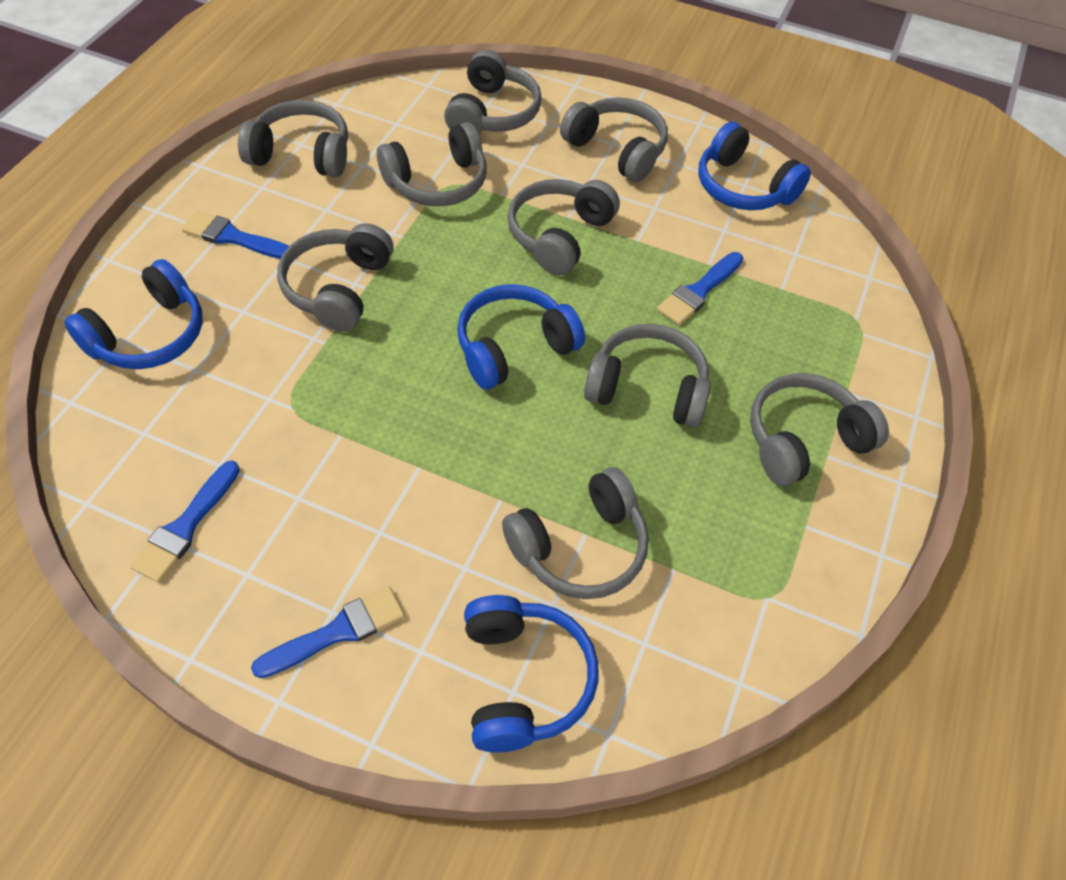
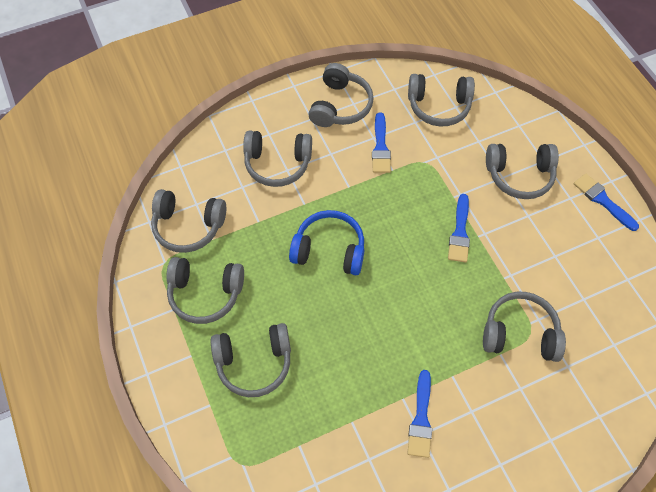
blue headphones: [64,259,202,369] [457,284,585,390] [464,595,598,753] [698,122,811,210] = 4 -> [289,210,365,275] = 1
grey headphones: [238,100,348,177] [277,223,394,332] [377,122,487,206] [444,50,542,134] [502,467,649,599] [507,179,620,275] [560,97,668,182] [584,324,711,428] [750,373,889,486] = 9 -> [151,189,226,253] [166,257,244,324] [211,323,291,397] [243,130,312,187] [309,63,374,127] [408,74,475,127] [483,292,566,362] [486,144,559,199] = 8

